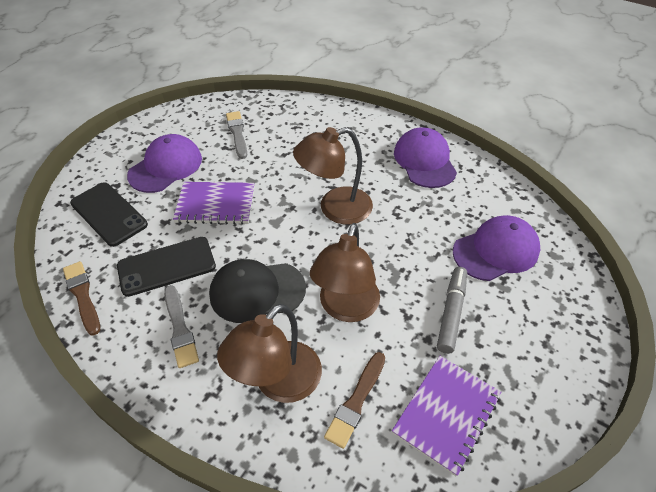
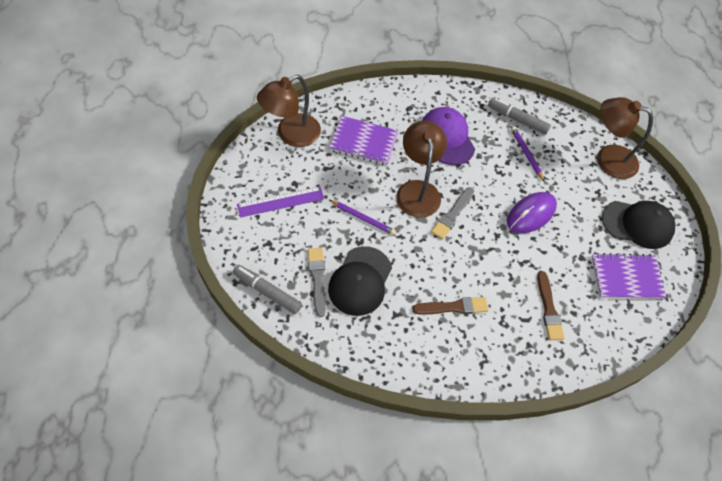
black cap: [209,259,306,323] = 1 -> [328,246,392,316] [602,201,675,249] = 2
black phone: [70,183,148,247] [117,237,216,297] = 2 -> none = 0
grey marker: [437,267,467,354] = 1 -> [233,265,302,314] [488,98,551,135] = 2
purple cap: [127,134,202,193] [394,127,457,188] [453,215,540,281] = 3 -> [422,107,475,165] = 1
purple mouse: none = 0 -> [507,192,557,233] = 1
purple pencil: none = 0 -> [329,200,396,235] [511,126,545,182] = 2
purple ruler: none = 0 -> [237,186,324,218] = 1

